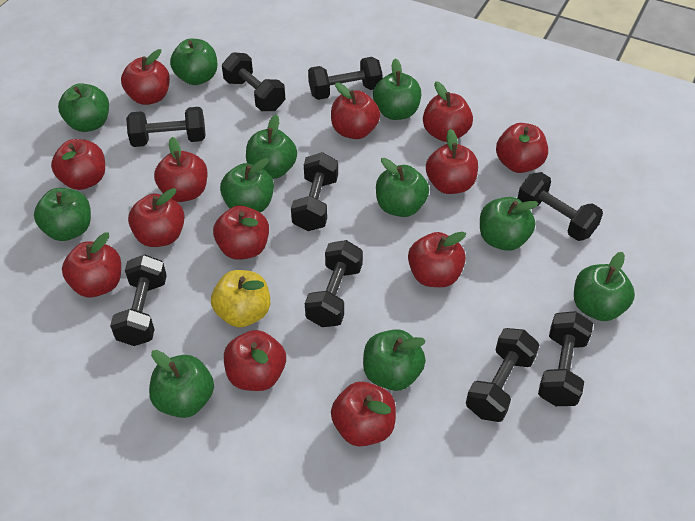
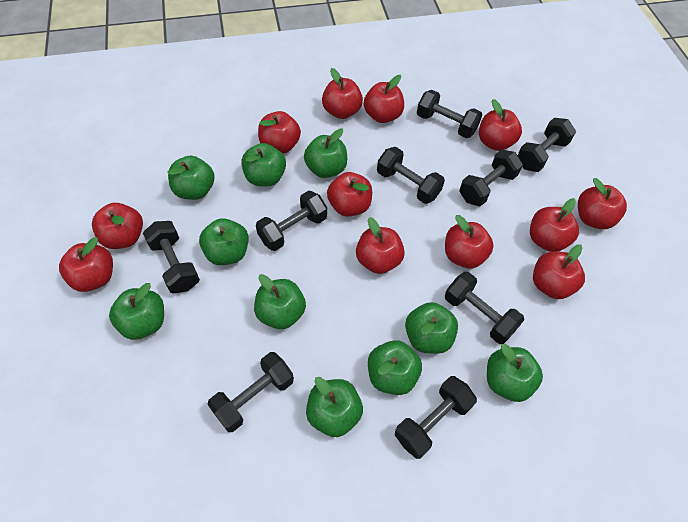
green apple: [34,188,91,241] [58,83,109,132] [149,350,214,418] [170,39,217,85] [220,158,274,212] [246,114,297,179] [363,329,426,391] [373,58,421,120] [376,158,429,217] [480,197,539,251] [574,252,635,321] = 11 -> [109,283,164,340] [168,156,215,200] [199,218,249,265] [241,143,286,186] [254,274,306,329] [304,128,347,178] [306,377,363,437] [368,340,422,395] [405,302,458,354] [487,344,543,402] = 10
red apple: [51,139,105,190] [62,233,121,297] [121,49,170,105] [128,188,185,247] [154,137,208,202] [213,205,269,260] [224,330,286,391] [331,83,380,139] [331,382,396,447] [408,231,466,287] [423,81,473,142] [426,129,478,194] [496,123,548,173] = 13 -> [59,237,113,292] [92,203,143,249] [258,111,301,154] [322,68,363,119] [327,172,372,217] [356,217,405,274] [364,75,404,123] [445,215,494,269] [479,99,522,151] [530,198,579,252] [533,244,585,299] [578,178,627,229] = 12
yellow apple: [211,270,270,327] = 1 -> none = 0

